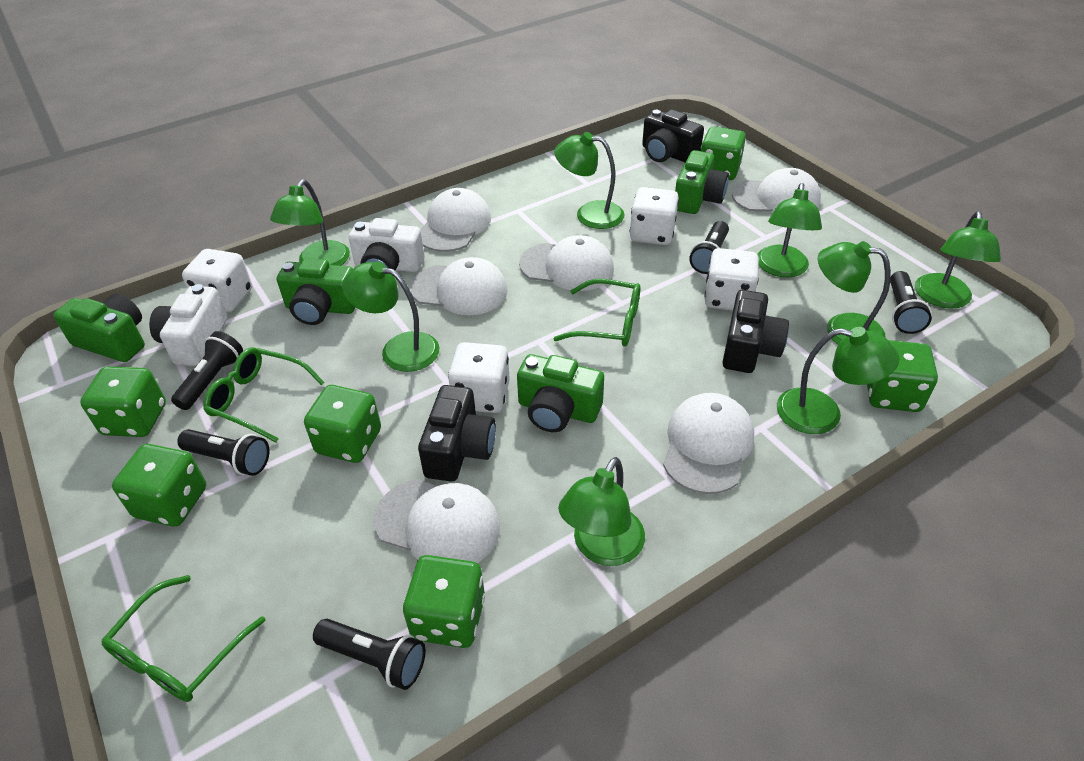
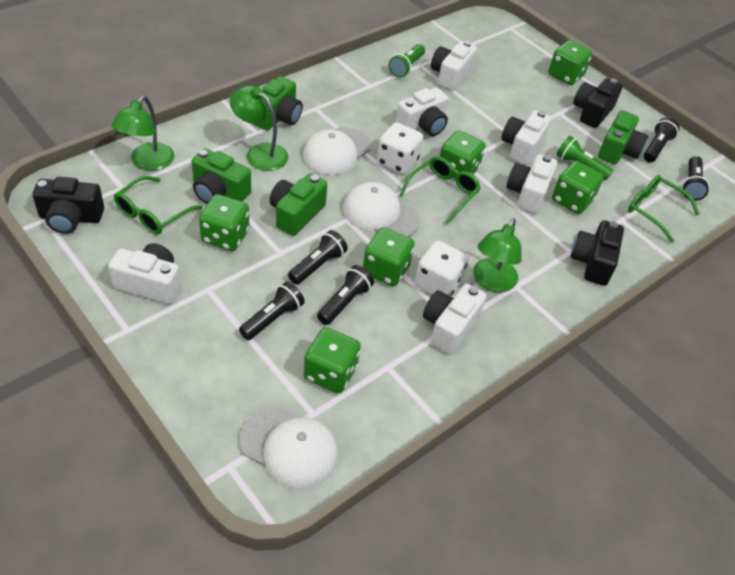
green flashlight: none = 0 -> [388,44,425,78] [556,136,613,180] = 2
green lamp: [270,179,350,266] [342,262,439,372] [554,132,624,229] [558,457,645,566] [757,183,822,277] [777,327,900,434] [818,241,891,345] [915,211,1001,309] = 8 -> [112,96,175,171] [230,85,288,171] [473,218,522,292] = 3
white camera: [149,284,228,366] [349,218,425,272] = 2 -> [108,243,181,304] [395,88,449,136] [423,284,487,354] [431,41,477,90] [501,110,552,165] [506,154,557,214] = 6
white cap: [374,479,500,563] [410,257,508,315] [420,188,491,252] [519,235,614,291] [663,393,754,494] [732,168,821,213] = 6 -> [239,407,338,489] [303,127,371,175] [343,182,420,237] = 3
white dice: [182,249,252,312] [448,342,510,413] [630,187,679,245] [705,248,759,311] = 4 -> [377,122,423,175] [415,241,469,297] = 2

